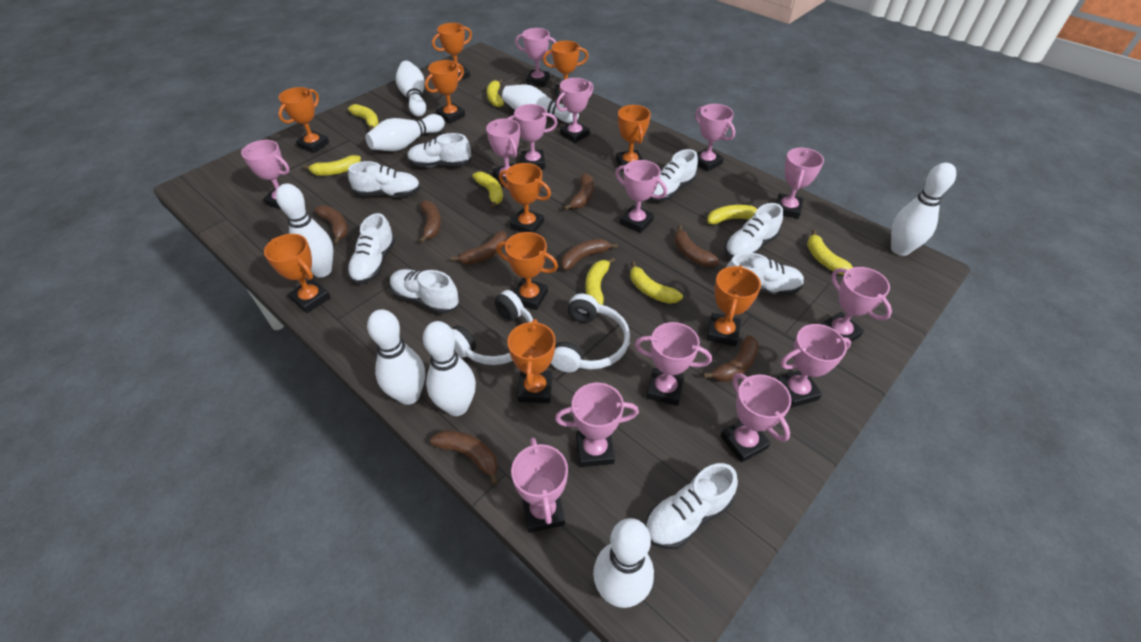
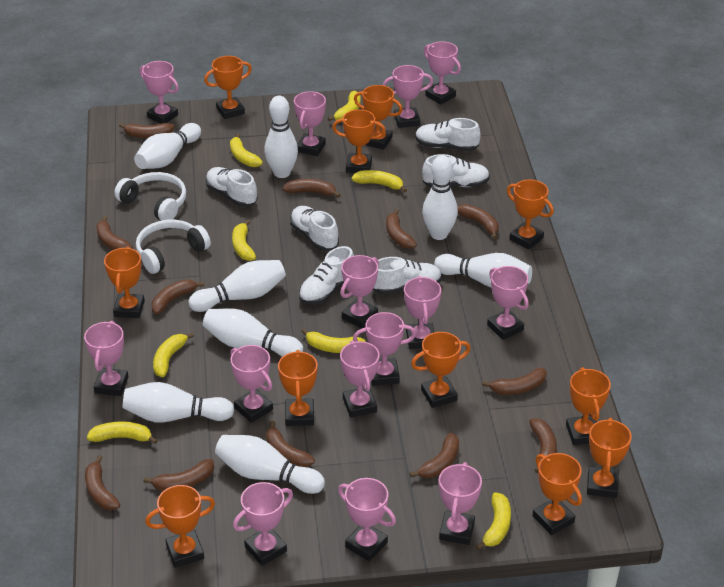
brown banana: [314,205,348,244] [419,200,441,243] [430,430,498,485] [451,231,507,265] [561,239,618,270] [564,173,594,210] [674,225,720,267] [703,335,759,382] = 8 -> [85,455,120,510] [96,216,133,250] [119,123,175,138] [143,459,214,491] [152,279,204,314] [266,421,315,467] [283,179,341,198] [386,209,417,249] [409,433,459,478] [458,204,499,239] [482,368,547,395] [529,418,557,473] = 12
orange trophy: [264,234,331,313] [278,87,329,153] [425,60,465,124] [432,23,472,80] [496,232,558,310] [499,163,551,233] [508,319,556,403] [543,41,588,101] [616,105,651,172] [706,265,761,347] = 10 -> [104,247,145,318] [145,485,215,568] [204,56,252,119] [278,350,318,426] [332,109,386,173] [354,85,403,150] [411,332,471,408] [507,180,554,249] [532,453,582,535] [566,367,611,445] [587,418,632,498] = 11
white shoe: [347,213,395,284] [348,161,420,197] [390,269,459,314] [407,133,471,167] [645,463,738,549] [649,149,698,201] [725,203,783,259] [726,253,804,295] = 8 -> [206,167,258,207] [290,206,339,251] [299,246,354,304] [373,257,442,295] [415,118,481,151] [422,154,490,187] = 6

